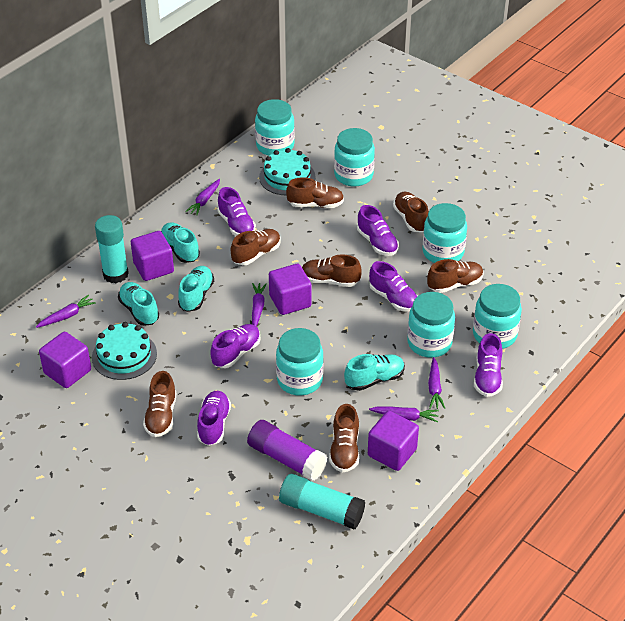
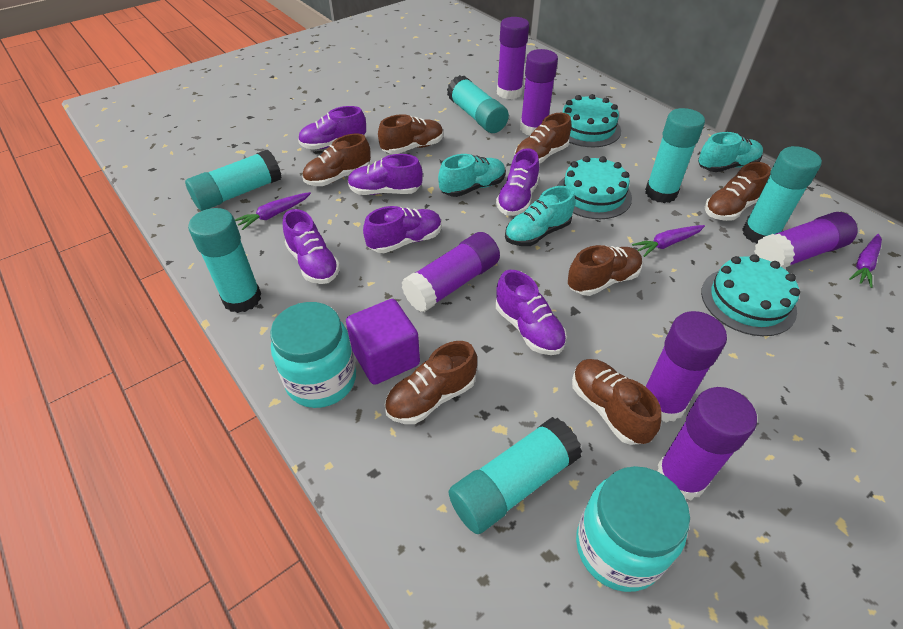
purple carrot: [36,295,96,328] [185,179,220,215] [252,283,267,327] [369,406,439,422] [428,357,445,409] = 5 -> [235,192,311,230] [632,225,705,257] [849,234,882,288] = 3
purple cube: [39,332,91,388] [131,231,174,281] [269,264,312,315] [368,411,419,471] = 4 -> [346,299,420,385] = 1
purple glue stick: [247,420,328,481] = 1 -> [402,232,500,312] [497,17,529,99] [520,49,558,135] [645,311,727,423] [657,387,757,500] [754,212,858,268] = 6
turquoise cake: [92,322,157,380] [259,148,316,196] = 2 -> [557,156,632,219] [562,94,621,147] [701,254,800,336] = 3
turquoise glue stick: [95,215,129,283] [279,474,365,529] = 2 -> [185,150,282,211] [188,208,261,313] [447,75,509,133] [449,417,582,534] [645,108,705,203] [742,146,822,244] = 6
turquoise jar: [255,99,295,156] [276,328,323,395] [334,128,375,187] [407,292,455,358] [423,203,467,263] [473,284,522,349] = 6 -> [270,302,356,408] [576,466,690,592] = 2
turquoise shoe: [118,282,159,326] [161,222,200,263] [178,266,214,312] [344,354,405,391] = 4 -> [438,154,506,197] [505,186,575,246] [698,132,763,172] = 3

